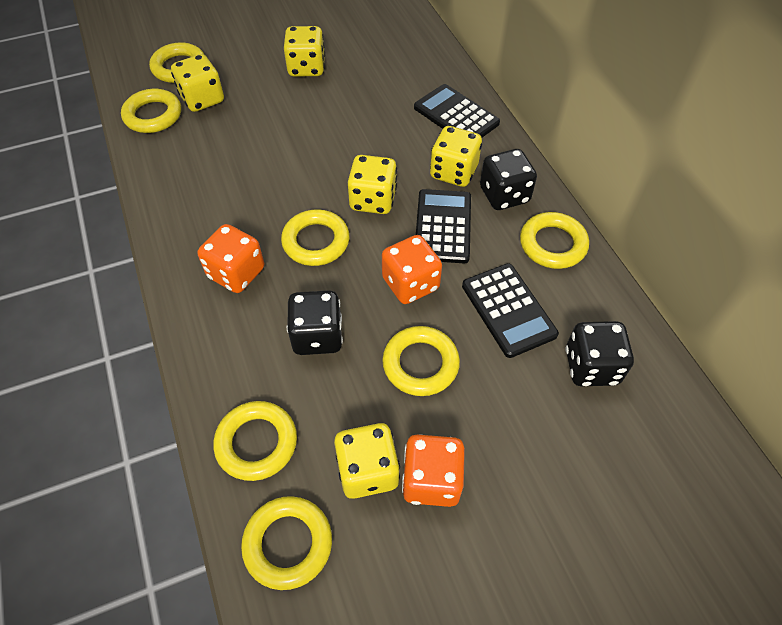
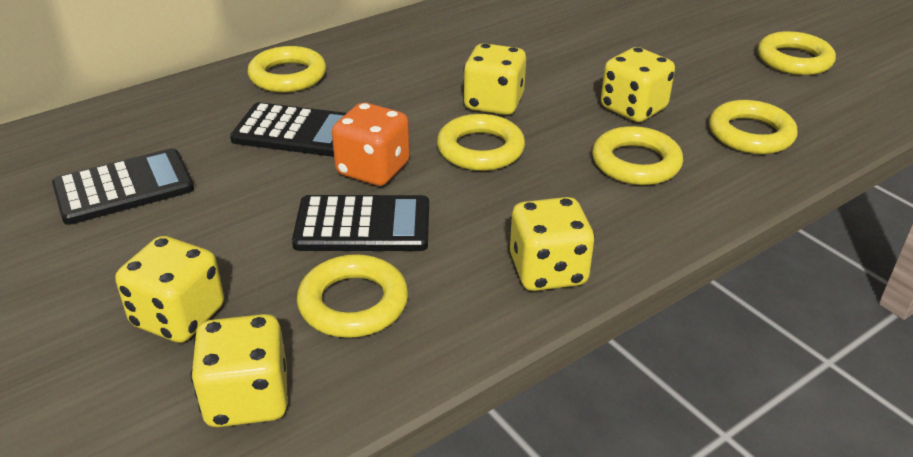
black dice: [287,290,343,355] [480,149,537,210] [566,321,634,386] = 3 -> none = 0
orange dice: [198,224,264,293] [382,235,442,304] [402,434,465,507] = 3 -> [332,103,410,186] = 1
yellow ring: [121,89,181,133] [149,42,204,83] [213,401,297,481] [241,496,332,590] [281,209,349,266] [382,326,460,396] [520,212,589,269] = 7 -> [247,46,326,92] [297,254,408,338] [437,114,525,171] [592,126,683,185] [709,100,797,154] [757,31,836,75] = 6

